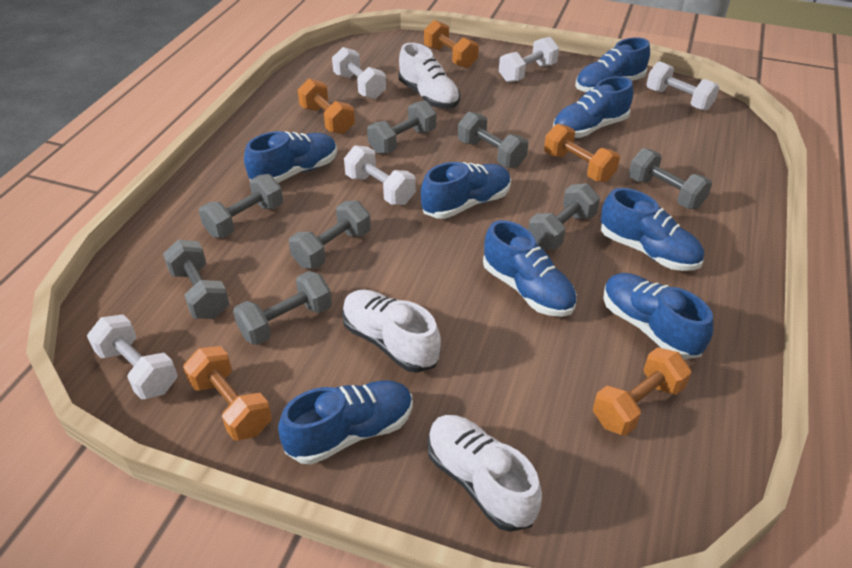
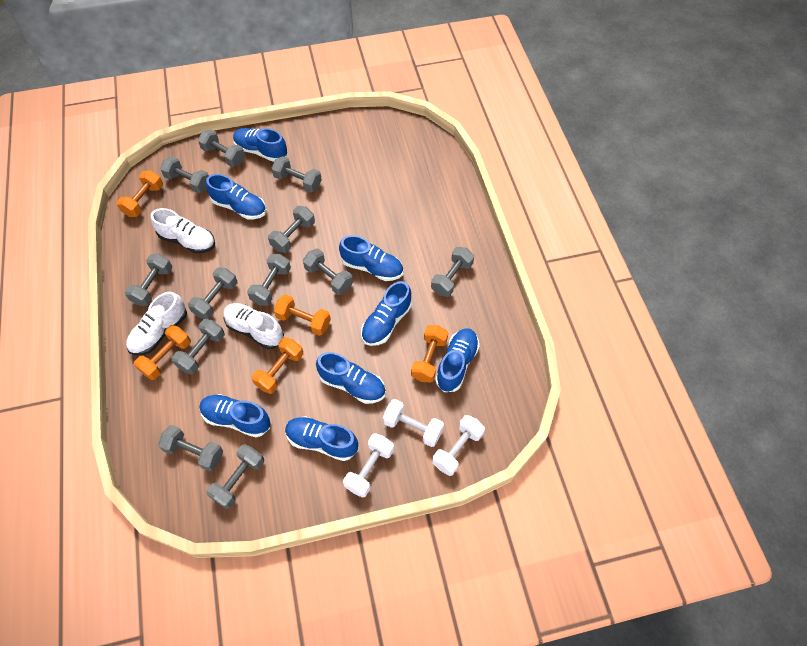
grey dumbbell: [163,240,230,319] [199,174,283,238] [233,271,332,345] [289,200,371,269] [367,101,437,154] [458,112,528,168] [528,184,600,250] [629,148,712,209] = 8 -> [125,254,172,306] [158,425,223,471] [160,156,209,193] [172,319,225,375] [188,267,237,319] [198,129,245,167] [207,444,264,509] [247,254,291,306] [268,206,315,253] [271,156,322,193] [303,249,353,295] [431,247,474,297] = 12
white dumbbell: [87,314,178,399] [332,47,386,99] [344,145,416,205] [499,37,559,83] [646,61,720,111] = 5 -> [343,433,394,498] [383,399,444,447] [432,415,485,476] = 3

